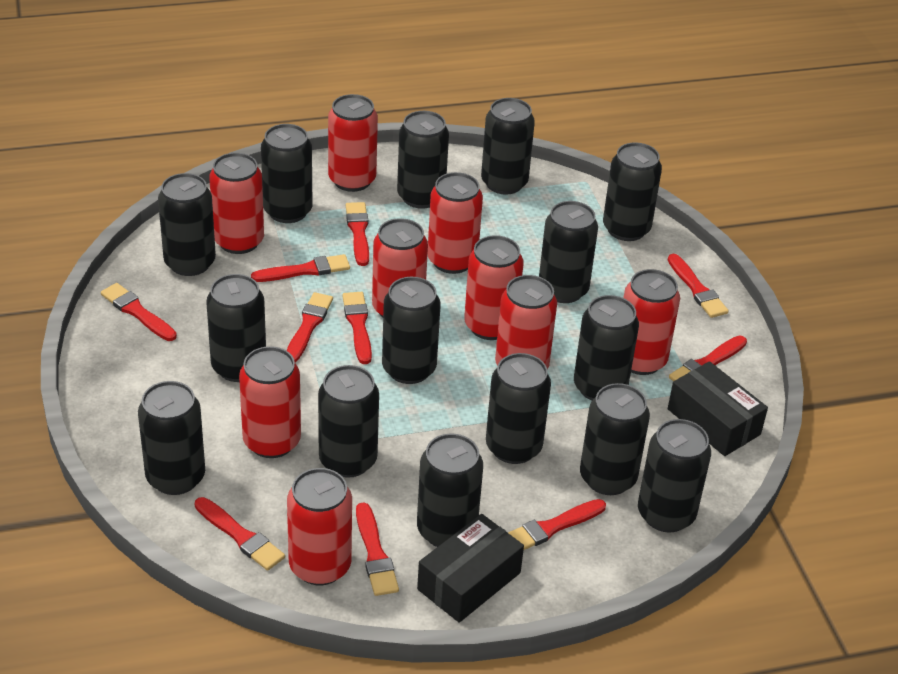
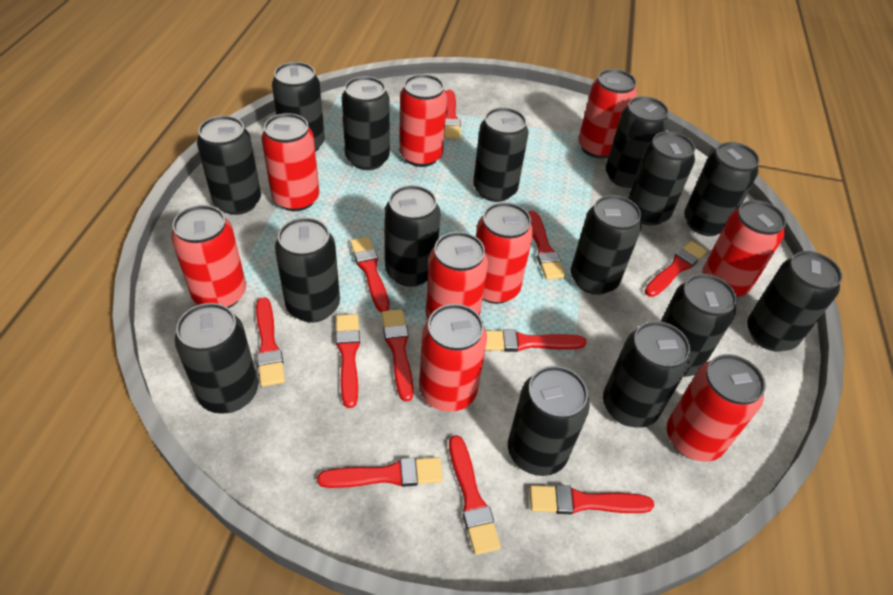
black box: [417,514,524,623] [668,361,768,456] = 2 -> none = 0
red brush: [101,283,177,341] [195,497,285,571] [251,254,350,282] [286,292,333,363] [342,292,372,364] [346,202,369,266] [356,502,399,596] [508,499,606,550] [668,254,729,318] [669,336,747,381] = 10 -> [256,297,285,387] [317,457,443,488] [336,314,360,408] [350,237,389,312] [382,309,414,401] [444,90,461,139] [449,435,501,555] [485,329,587,352] [528,211,565,280] [529,485,654,514] [645,241,707,297] = 11

